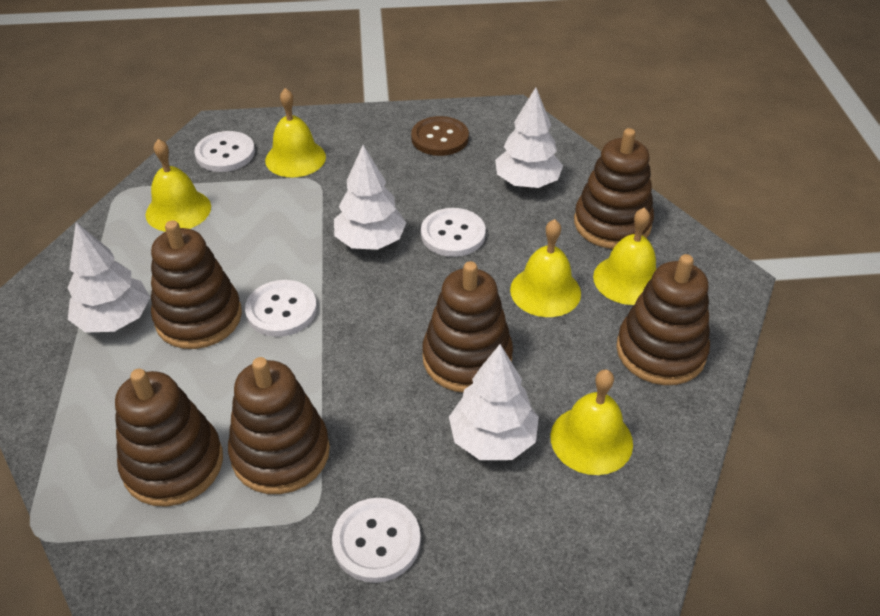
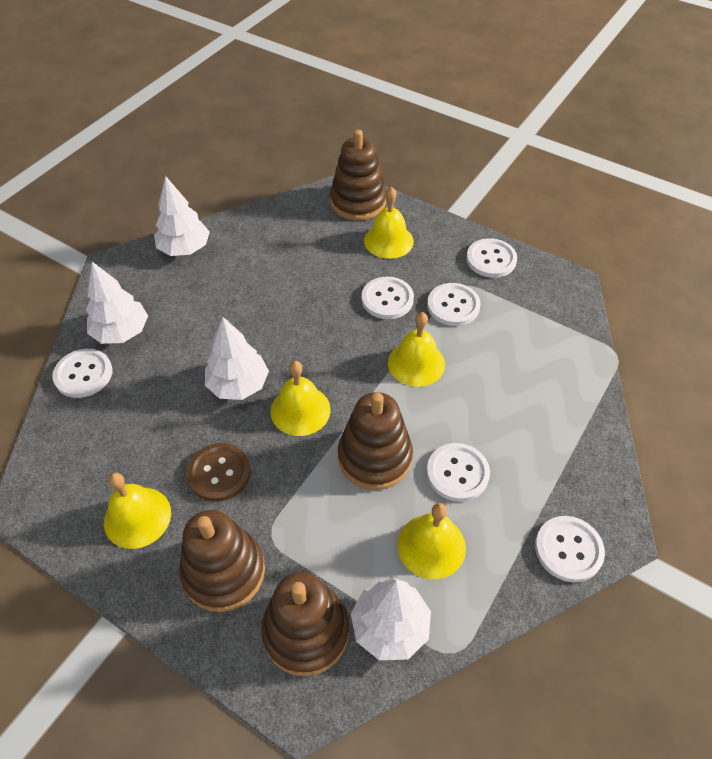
brown stacking toy: [115,369,223,507] [151,220,242,349] [228,357,330,494] [423,261,513,393] [574,128,654,249] [616,254,710,385] = 6 -> [179,510,265,612] [261,572,349,676] [330,130,386,221] [338,392,413,490] = 4
white button: [194,131,255,172] [245,280,317,337] [332,498,421,583] [421,208,486,257] = 4 -> [52,349,112,398] [362,277,414,319] [427,283,481,326] [427,443,490,502] [466,238,517,278] [535,516,605,582] = 6

